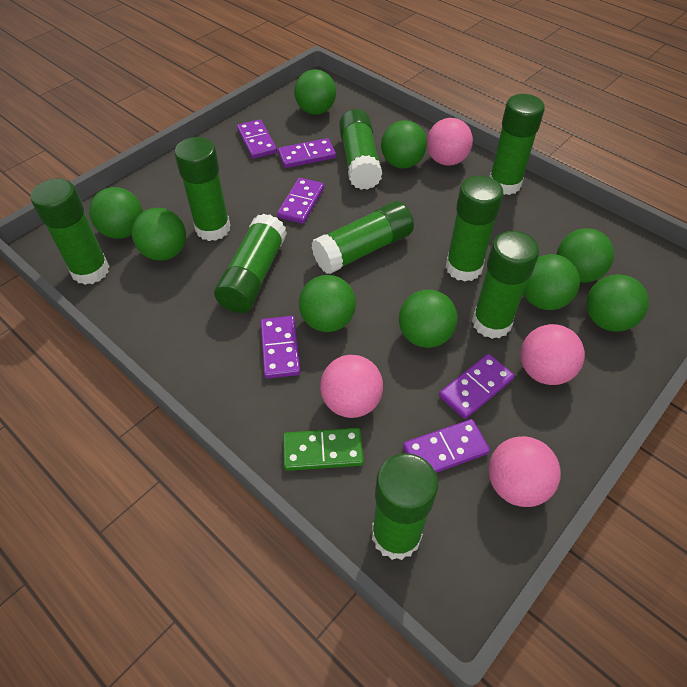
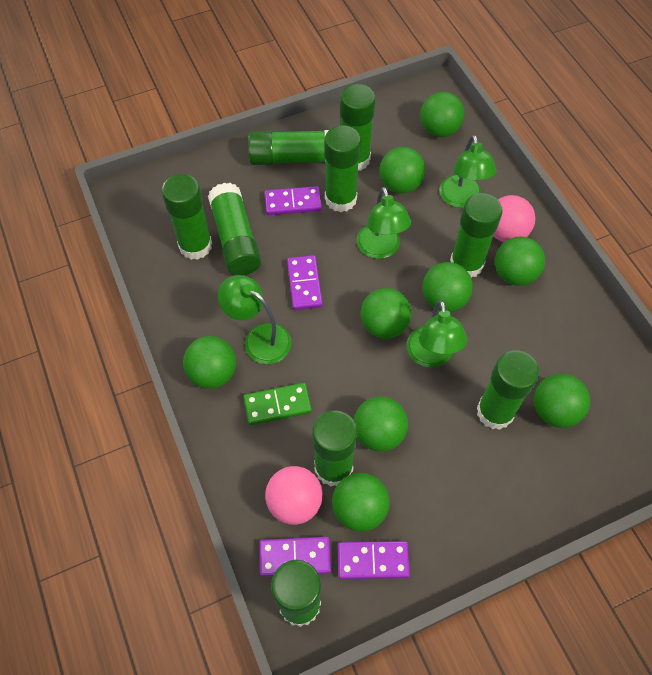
green lamp: none = 0 -> [218,275,291,364] [357,187,411,259] [407,300,467,368] [440,135,497,208] = 4
pink ball: [320,355,383,418] [427,118,473,166] [488,436,561,507] [521,324,585,385] = 4 -> [265,466,323,525] [493,195,535,242] = 2
purple domino: [237,119,277,159] [261,316,301,379] [277,178,324,224] [278,138,336,168] [403,419,490,473] [439,354,515,419] = 6 -> [259,537,331,577] [265,186,322,215] [287,255,323,310] [338,541,410,579] = 4

